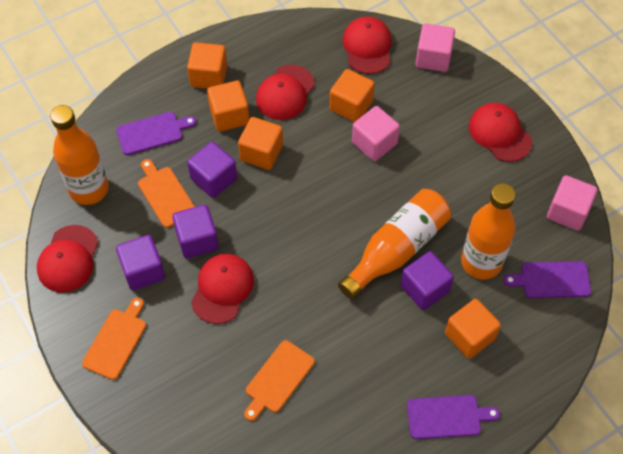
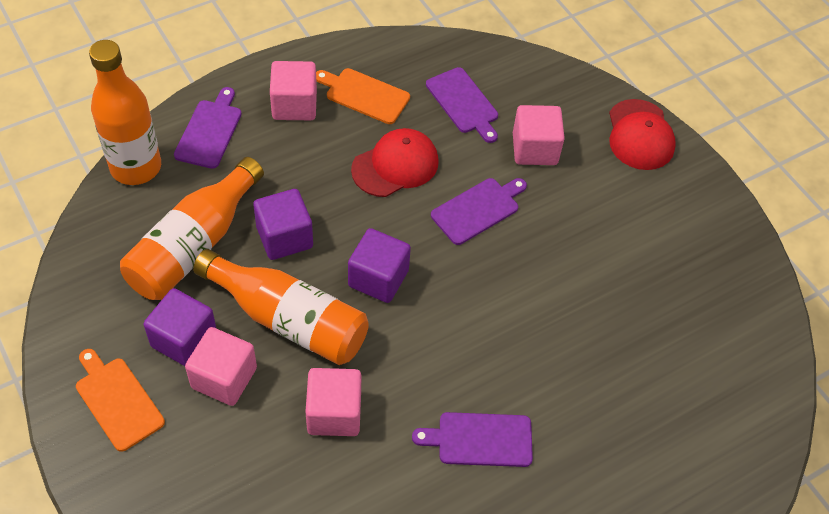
orange cube: [187,42,227,89] [207,81,249,132] [238,117,283,170] [329,69,375,122] [445,299,501,359] = 5 -> none = 0
orange cutting board: [82,298,146,380] [138,159,195,228] [244,340,315,421] = 3 -> [76,349,165,452] [316,68,410,124] = 2
pink cube: [352,106,400,161] [416,24,455,72] [547,175,598,231] = 3 -> [185,327,257,406] [270,61,317,120] [305,368,361,436] [513,105,565,165] = 4
purple cube: [116,235,165,291] [172,205,219,259] [187,142,237,198] [401,251,454,310] = 4 -> [143,288,216,366] [253,189,313,260] [348,228,411,303] = 3
purple cutting board: [116,112,196,155] [407,395,500,439] [503,261,591,298] = 3 -> [174,87,242,169] [412,412,533,467] [426,67,498,143] [431,178,527,245] = 4
red cap: [37,225,98,293] [191,254,254,324] [256,65,315,120] [343,17,392,74] [469,103,532,162] = 5 -> [351,128,439,197] [609,99,676,170] = 2

